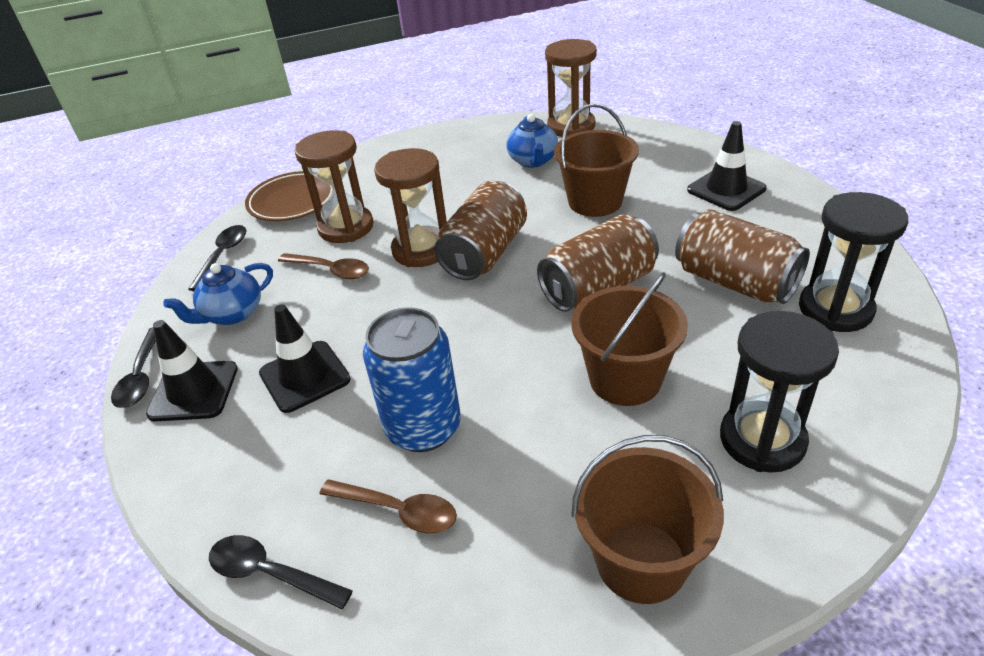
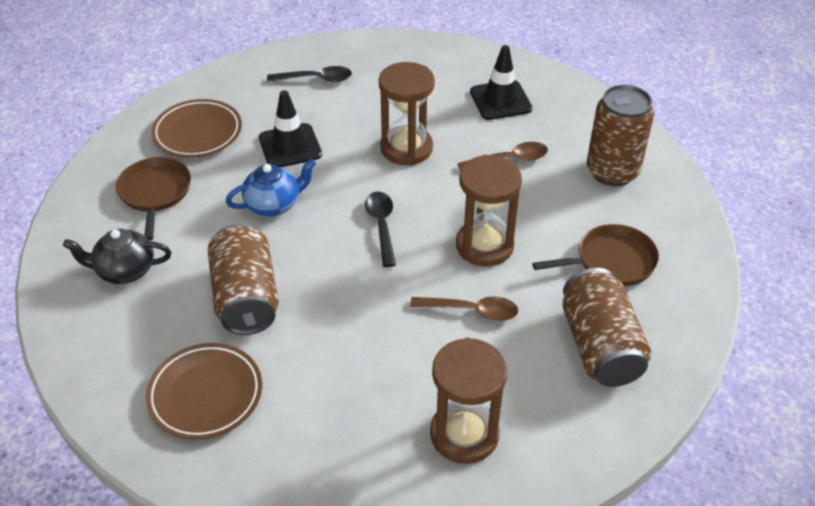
black hourglass: [720,311,839,473] [799,192,908,332] = 2 -> none = 0
black spoon: [111,327,156,408] [188,225,246,291] [209,535,353,609] = 3 -> [267,66,352,82] [365,192,396,267] = 2
black teapot: none = 0 -> [63,229,171,284] = 1
black traffic cone: [146,320,238,422] [259,304,351,413] [687,121,767,211] = 3 -> [259,90,322,167] [470,45,532,120] = 2
blue can: [363,307,461,452] = 1 -> none = 0
blue teapot: [163,263,273,325] [506,114,558,168] = 2 -> [226,158,316,216] = 1
brown bucket: [554,103,639,217] [571,272,688,406] [572,435,724,604] = 3 -> none = 0
brown pan: none = 0 -> [116,157,191,241] [532,224,659,286] = 2
brown plate: [245,171,332,221] = 1 -> [146,343,262,440] [151,99,242,157] = 2

